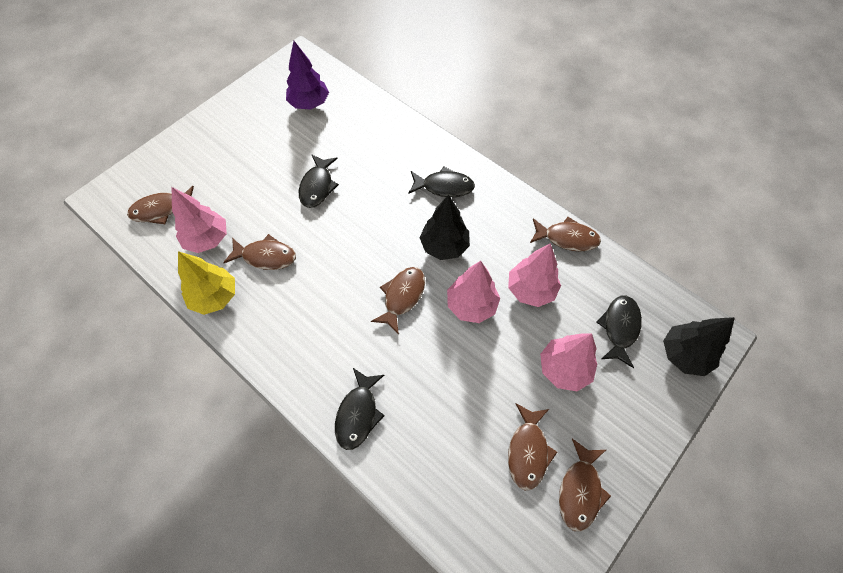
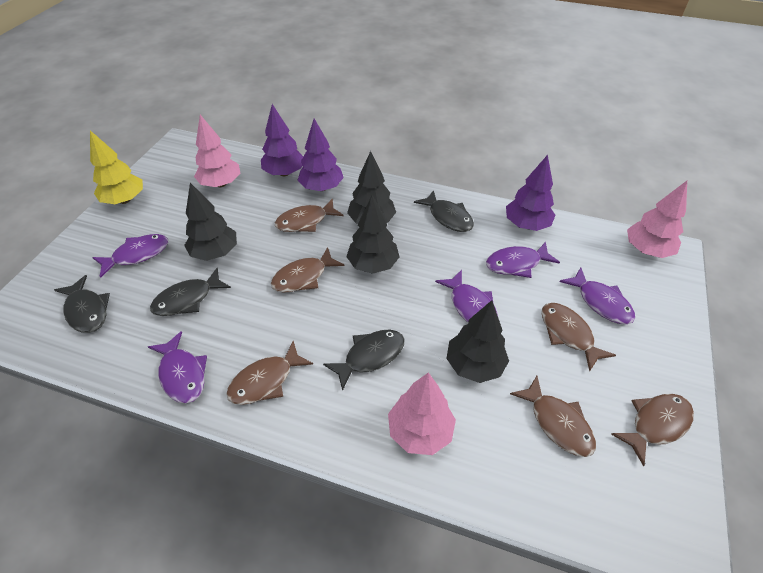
black tree: [420,194,470,260] [663,317,735,376] = 2 -> [184,183,237,261] [346,195,399,274] [347,151,396,224] [446,300,509,383] = 4
pink tree: [172,187,227,253] [447,261,500,323] [508,243,561,307] [540,333,597,391] = 4 -> [194,115,240,187] [388,372,456,455] [627,181,687,258] = 3
purple fish: none = 0 -> [92,234,168,278] [148,331,207,403] [435,270,498,322] [486,242,560,278] [559,268,635,324] = 5
purple tree: [286,41,329,110] = 1 -> [261,104,303,176] [298,119,344,191] [506,155,555,231] = 3

